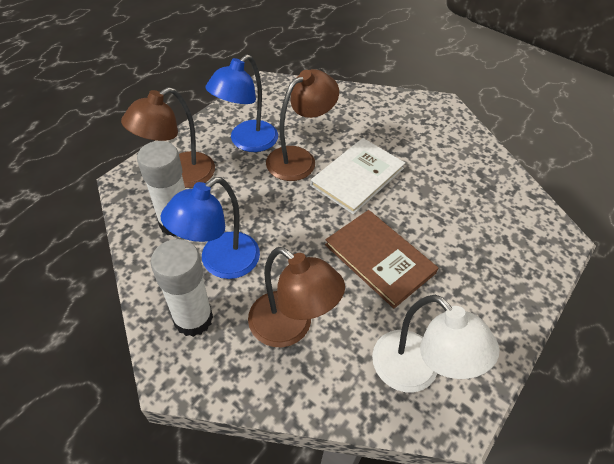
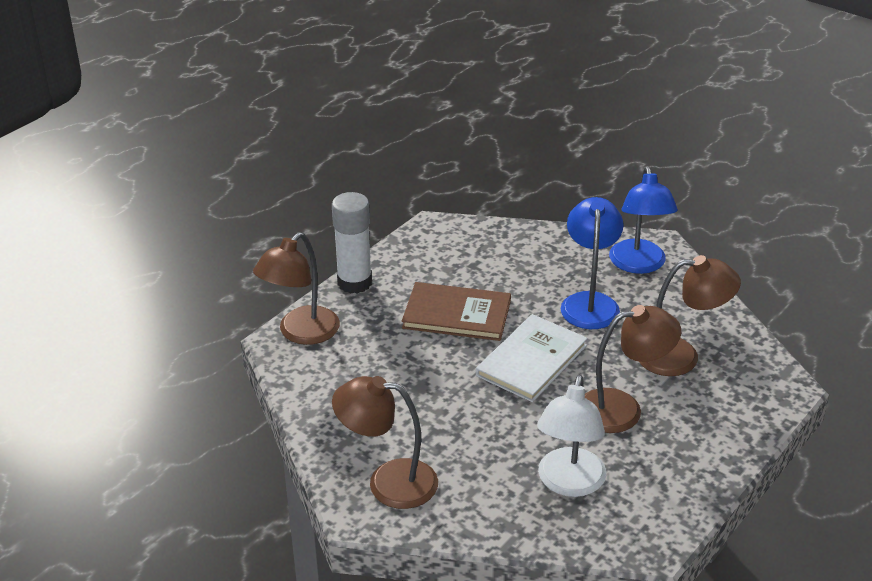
brown lamp: [121,87,215,188] [248,247,345,347] [266,69,339,181] = 3 -> [253,232,340,345] [332,376,438,509] [585,305,681,433] [639,255,741,376] = 4
white glue stick: [137,141,185,237] [151,239,213,337] = 2 -> [332,192,372,294] = 1

